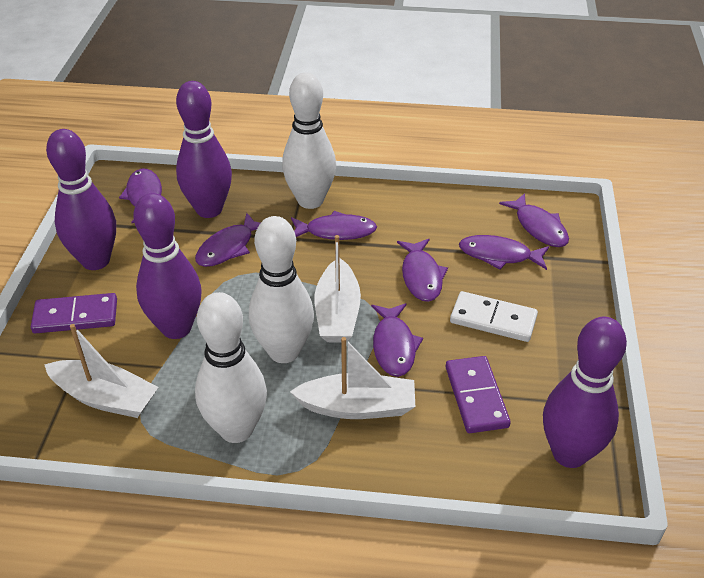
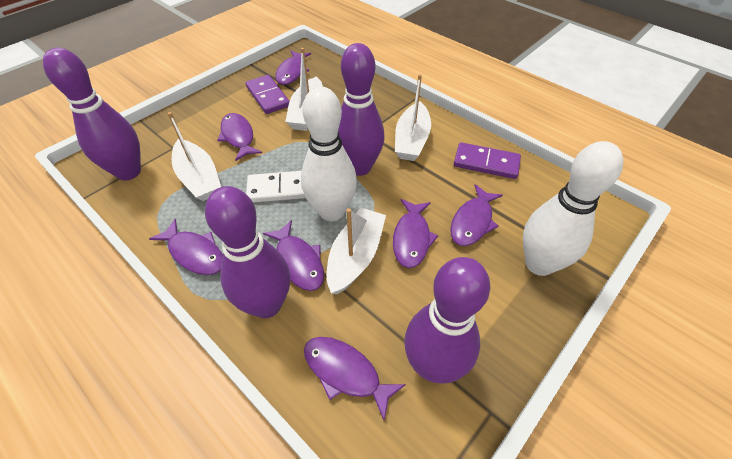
white boat: [44,324,159,418] [290,337,415,419] [315,235,361,343] = 3 -> [168,112,221,201] [285,48,323,131] [327,207,386,294] [395,74,431,161] = 4
white bowling pin: [195,292,267,443] [249,216,314,363] [282,72,336,209] = 3 -> [301,87,357,221] [523,141,623,276] = 2

